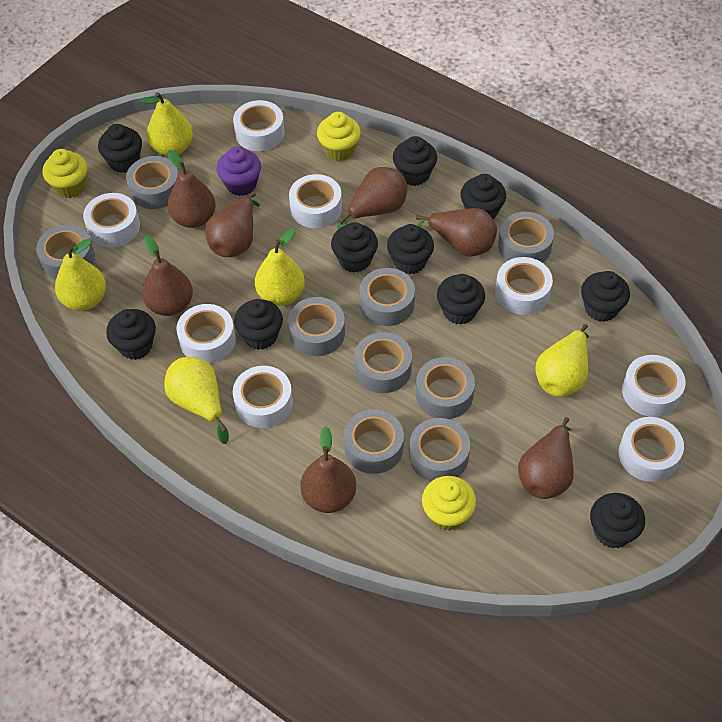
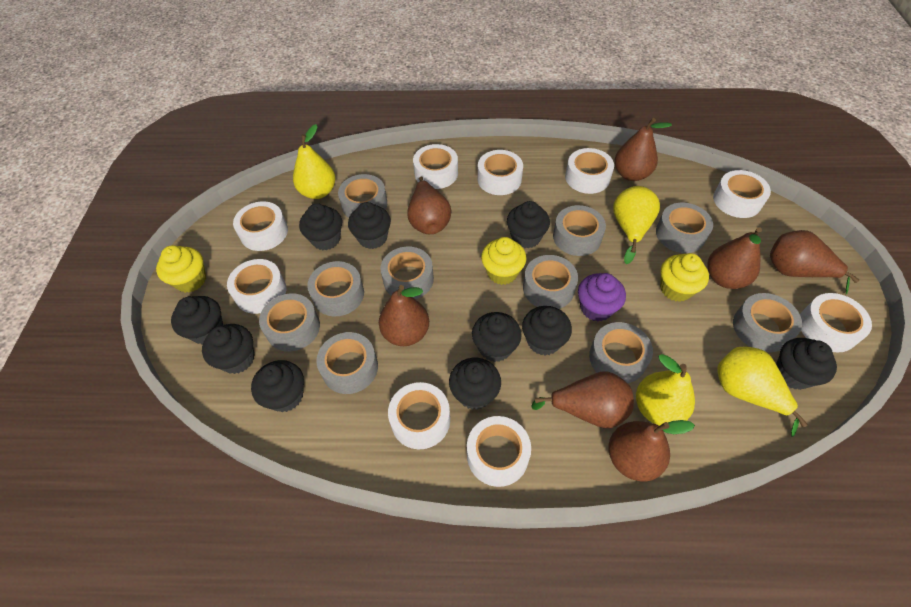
grey tape: [36,225,95,279] [126,156,178,209] [288,297,345,356] [344,409,404,474] [354,332,412,393] [359,268,415,326] [409,418,470,481] [416,357,475,419] [498,212,554,263] = 9 -> [259,293,320,352] [307,261,364,316] [316,332,378,394] [338,174,387,218] [380,246,434,299] [523,255,578,309] [553,205,606,256] [589,322,653,383] [656,203,713,253] [733,293,802,352] = 10
white tape: [83,193,140,248] [176,304,236,363] [233,100,285,151] [233,366,293,428] [289,174,342,228] [495,257,553,315] [619,417,684,482] [622,355,686,417] = 8 -> [227,259,286,314] [233,201,288,251] [388,382,450,449] [413,144,458,189] [467,416,531,487] [478,150,523,195] [565,148,614,194] [713,170,771,218] [800,293,872,352] = 9
yellow pear: [55,239,106,311] [140,92,193,156] [164,357,229,444] [255,228,305,306] [536,324,589,397] = 5 -> [293,124,336,199] [613,186,660,264] [636,354,695,426] [717,347,808,437] = 4

